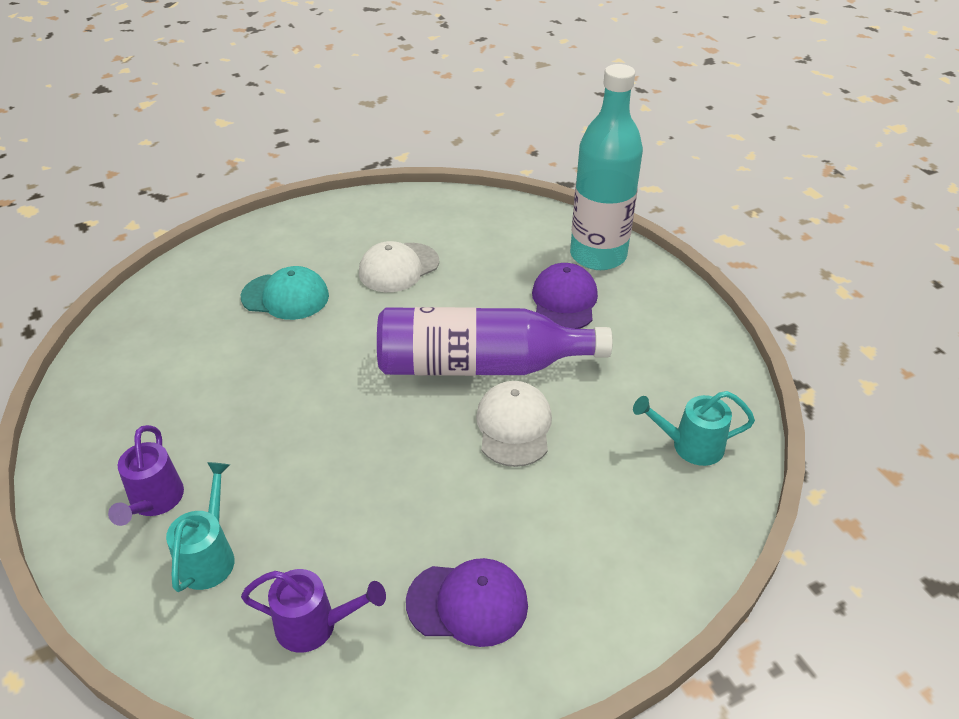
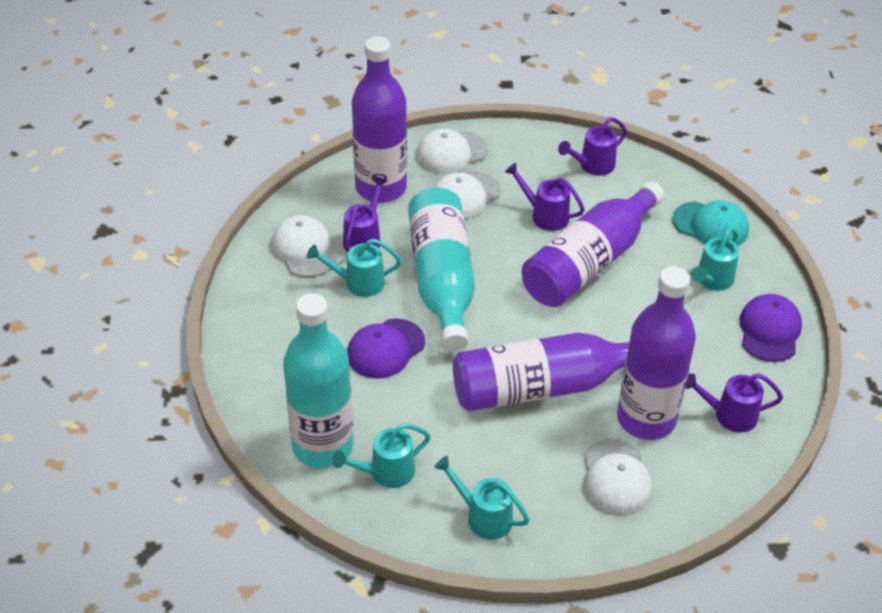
purple bottle: [377,307,613,376] = 1 -> [352,36,407,203] [453,332,629,411] [522,181,665,307] [617,266,696,440] = 4
purple watering can: [108,425,184,526] [241,569,386,653] = 2 -> [343,176,388,252] [505,163,585,231] [558,117,627,175] [685,373,783,432] = 4
turquoise bottle: [570,64,643,270] = 1 -> [283,293,353,468] [408,188,475,352] = 2
turquoise watering can: [166,462,235,592] [633,391,755,466] = 2 -> [307,239,402,297] [332,424,431,488] [434,456,530,540] [691,227,739,291] = 4
white cap: [359,241,439,292] [476,381,552,467] = 2 -> [272,215,337,277] [417,129,488,174] [433,171,501,219] [584,439,652,515] = 4

